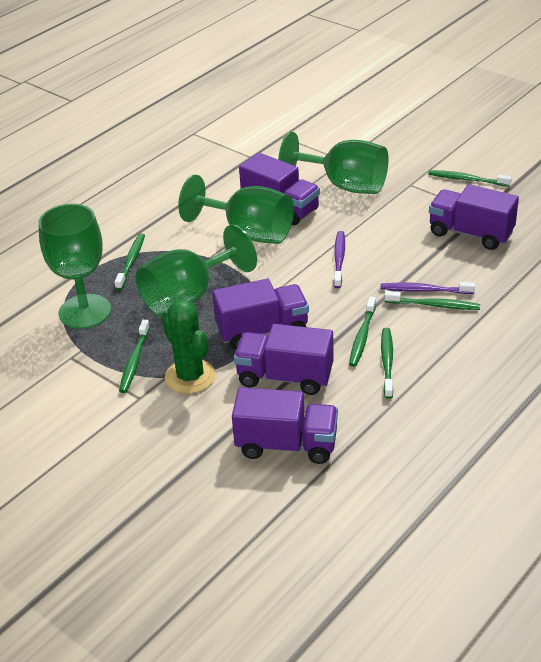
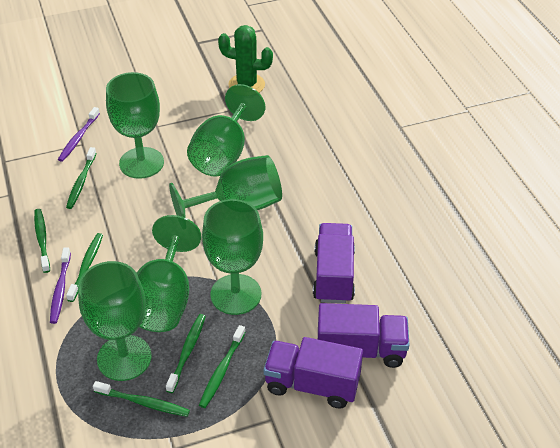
green goblet: [38,203,111,329] [136,224,257,317] [178,175,294,244] [278,132,388,194] = 4 -> [78,261,152,381] [106,72,164,179] [137,215,201,332] [169,155,282,218] [187,84,265,177] [202,199,263,315] = 6
purple truck: [212,279,309,349] [232,387,338,464] [234,324,334,395] [239,153,320,225] [429,184,519,250] = 5 -> [264,337,363,409] [313,223,355,303] [318,303,409,368] = 3

